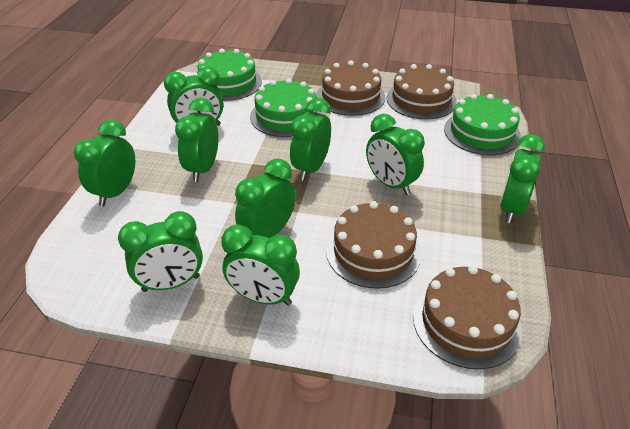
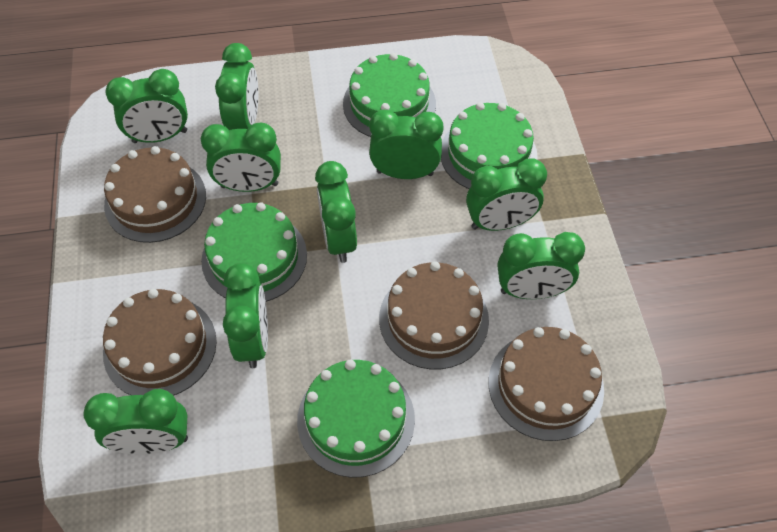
green cake: [198,49,262,101] [250,78,322,137] [444,94,521,155] = 3 -> [201,202,307,302] [297,360,415,478] [343,53,436,137] [441,102,538,189] = 4

